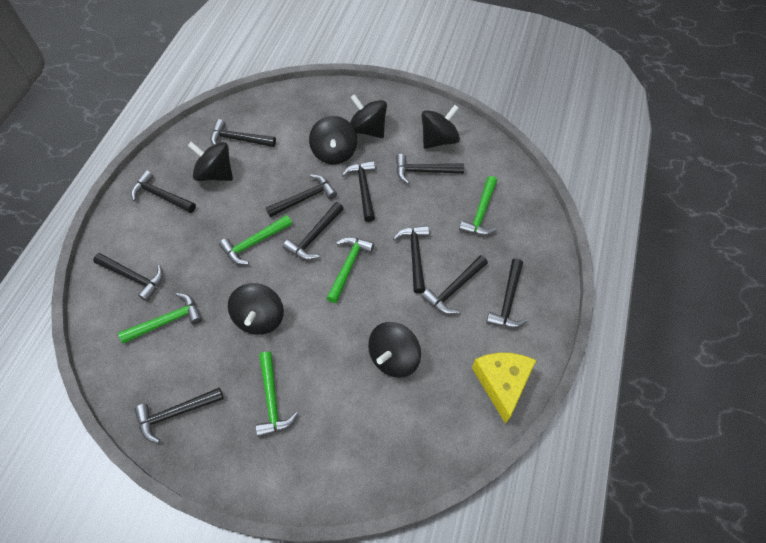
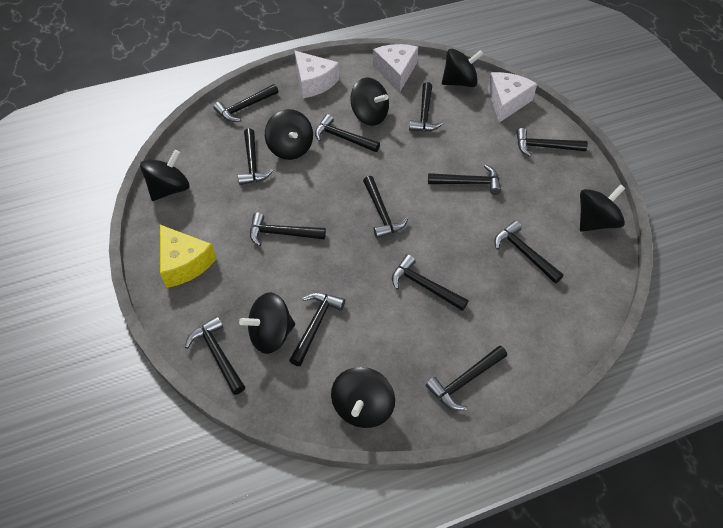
black hammer: [93,253,163,302] [131,170,196,213] [134,387,224,443] [210,119,276,147] [266,174,337,217] [283,202,344,260] [342,161,375,222] [393,225,429,294] [396,154,464,184] [422,255,488,314] [486,259,528,328] = 11 -> [185,316,245,395] [214,84,278,122] [238,128,274,185] [250,212,326,247] [289,292,345,366] [315,114,380,152] [363,176,408,238] [392,254,468,311] [409,82,443,131] [426,345,507,410] [428,164,501,195] [494,221,564,283] [516,128,588,157] = 13
black spinning top: [187,142,233,181] [228,283,284,335] [309,116,357,164] [350,94,387,138] [368,322,421,378] [421,105,460,149] = 6 -> [140,150,189,201] [239,292,295,354] [265,109,313,160] [331,367,395,428] [350,78,389,126] [442,49,484,87] [580,184,626,232] = 7
green hammer: [118,293,202,344] [219,215,292,264] [256,351,298,437] [327,237,374,303] [459,176,497,235] = 5 -> none = 0
white cheese: none = 0 -> [294,51,339,98] [373,44,418,92] [488,72,537,122] = 3

